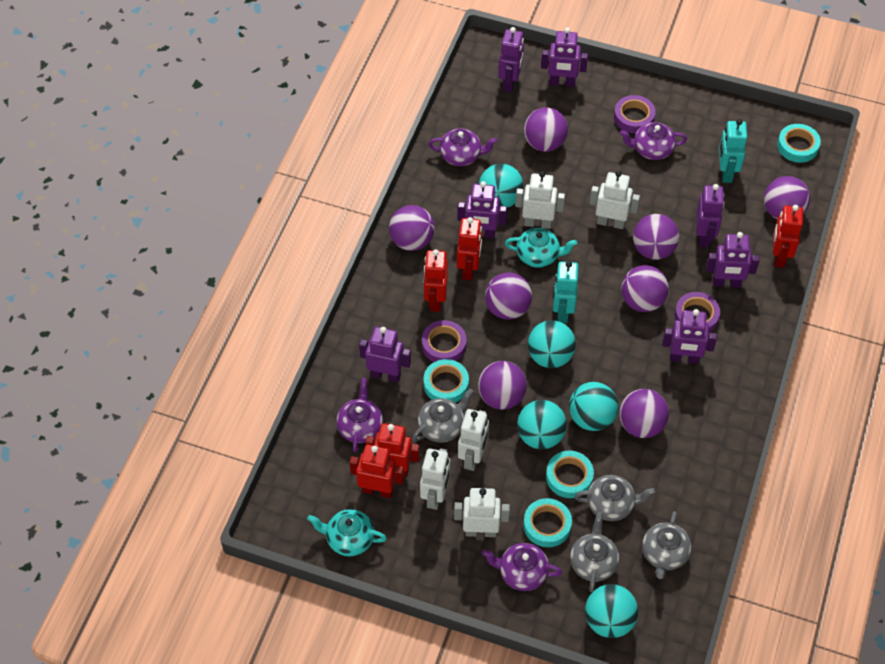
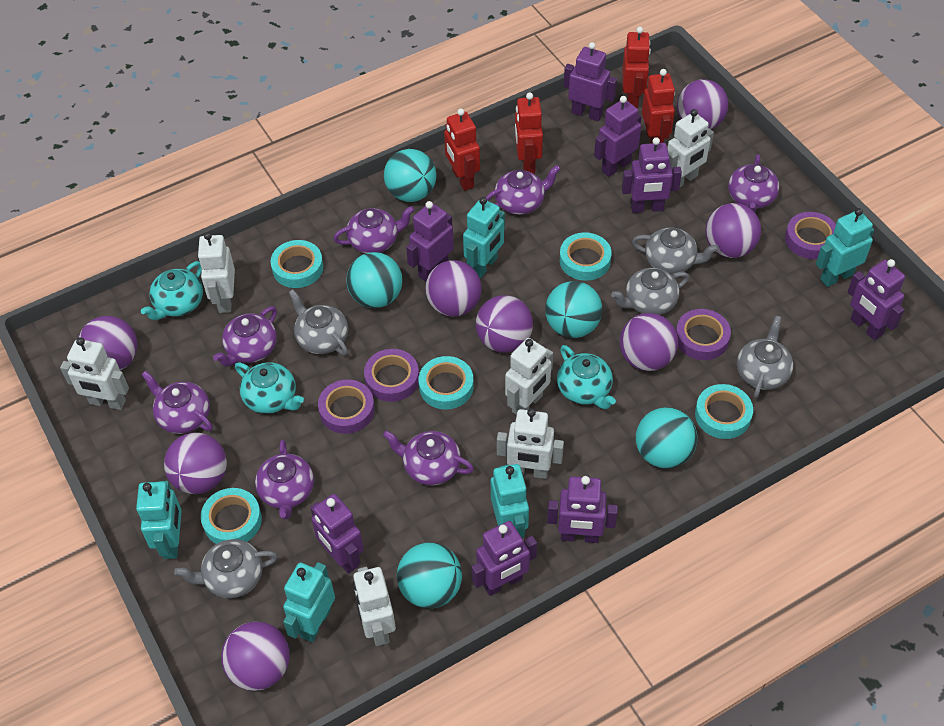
grey teapot: [412,389,474,443] [570,512,619,592] [574,475,656,521] [642,511,692,579] = 4 -> [174,539,278,598] [289,290,348,355] [611,268,689,315] [632,227,719,274] [737,316,793,398] = 5
purple robot: [359,327,411,382] [457,181,507,239] [498,27,524,92] [541,27,588,87] [662,309,717,364] [696,184,725,247] [706,232,760,288] = 7 -> [310,494,364,574] [406,201,454,281] [471,521,537,596] [547,476,618,543] [564,42,617,121] [594,96,641,177] [622,137,682,213] [848,259,905,340] = 8
purple tape: [422,320,467,362] [614,95,656,133] [675,292,720,333] = 3 -> [318,379,375,434] [364,349,419,402] [676,309,731,360] [785,212,836,259] = 4
purple teapot: [336,378,383,453] [428,128,498,166] [482,543,562,591] [620,122,687,160] = 4 -> [141,370,213,434] [213,306,277,367] [255,440,314,519] [333,206,414,253] [383,430,474,485] [485,165,561,215] [728,154,779,212] = 7
red robot: [350,444,404,498] [366,423,420,477] [424,249,448,312] [457,217,482,280] [773,205,803,268] = 5 -> [444,108,480,191] [515,92,543,174] [622,27,651,109] [642,69,675,143] = 4
turquoise robot: [553,261,579,323] [719,119,747,183] = 2 -> [136,481,182,559] [283,562,335,642] [463,197,505,279] [491,464,529,538] [816,208,874,287] = 5
turquoise tape: [423,359,469,403] [523,498,572,547] [546,451,594,498] [777,124,821,163] = 4 -> [201,488,262,544] [271,240,323,288] [419,356,474,410] [560,232,611,281] [695,384,753,439] = 5
turquoise teapot: [307,509,387,557] [505,228,577,268] = 2 -> [141,261,203,321] [235,362,304,414] [557,345,616,409] = 3
white robot: [420,448,450,510] [454,488,510,537] [458,409,489,471] [515,171,565,229] [589,171,640,229] = 5 -> [60,337,129,410] [198,232,235,313] [353,567,396,646] [497,408,564,479] [505,338,553,415] [667,109,714,188] = 6

